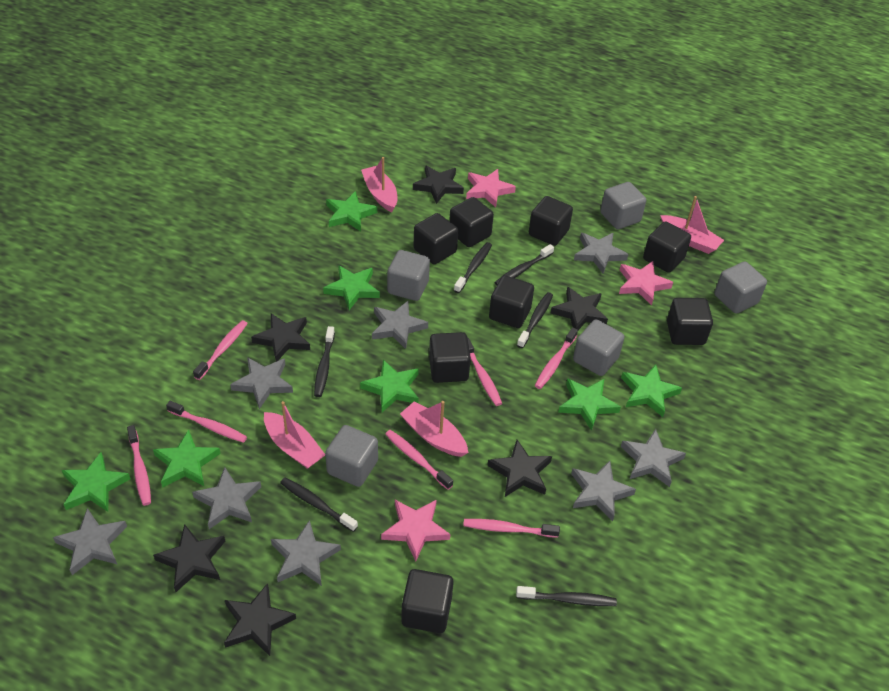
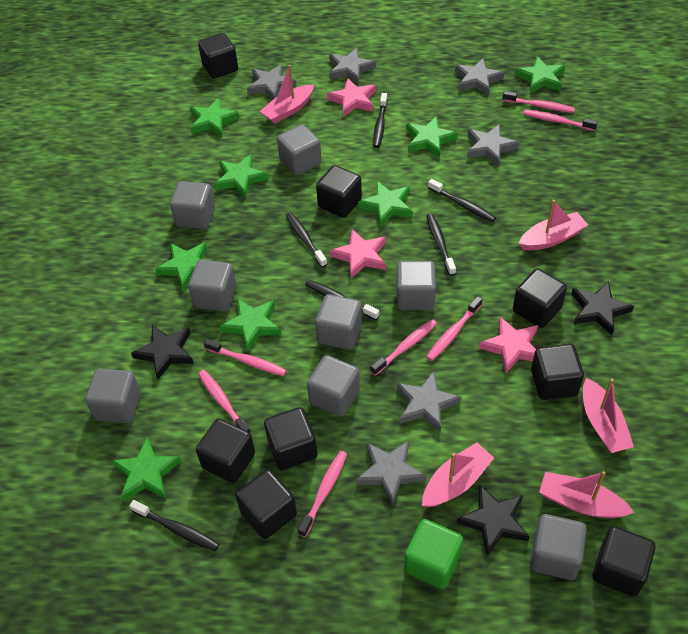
black star: [153,524,225,592] [224,583,296,656] [251,313,310,362] [413,166,464,204] [487,440,552,497] [550,286,608,330] = 6 -> [131,325,194,380] [457,484,530,556] [571,281,634,335] = 3
green cube: none = 0 -> [404,519,463,589] = 1
green star: [62,452,131,512] [153,430,221,488] [323,265,380,310] [326,191,377,231] [360,360,419,412] [558,378,621,431] [621,365,682,417] = 7 -> [112,437,182,501] [155,242,207,291] [190,98,240,137] [214,154,268,198] [220,298,282,351] [358,181,413,227] [406,116,458,158] [515,56,565,93] = 8
grey cube: [325,425,378,487] [387,250,430,301] [573,319,625,376] [600,182,646,229] [714,261,767,314] = 5 -> [86,368,141,423] [170,181,215,229] [188,259,236,312] [277,124,322,176] [307,355,360,417] [315,294,362,350] [397,261,436,310] [530,514,587,580] = 8
grey star: [53,508,127,575] [192,467,261,529] [230,357,293,409] [271,520,341,586] [372,301,428,349] [571,461,636,522] [574,233,628,273] [621,429,686,487] = 8 -> [247,64,297,100] [329,48,376,84] [356,441,426,506] [397,371,461,432] [455,58,504,96] [467,124,519,166] = 6
pink boat: [264,401,325,469] [361,157,398,212] [400,401,468,457] [660,196,724,254] = 4 -> [260,65,314,124] [422,442,494,507] [519,199,588,251] [539,471,634,518] [583,378,634,453] = 5

